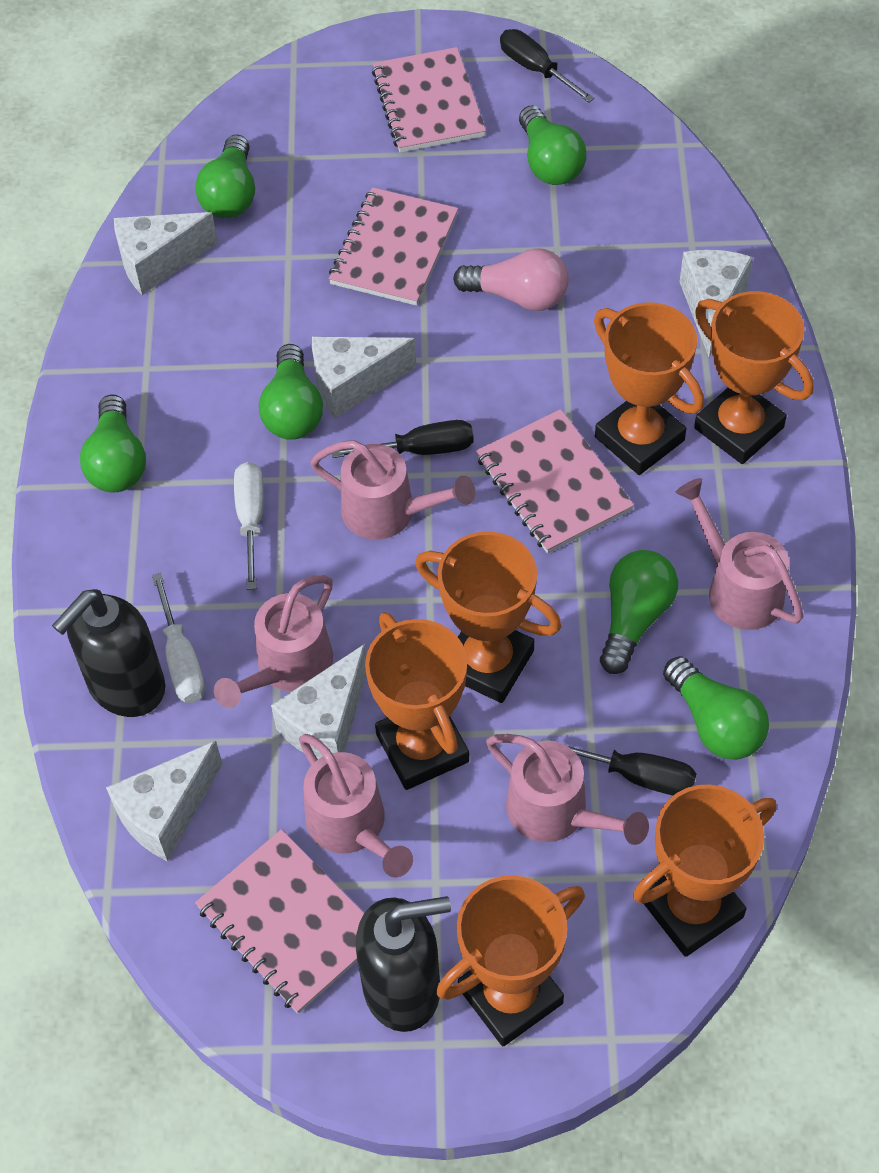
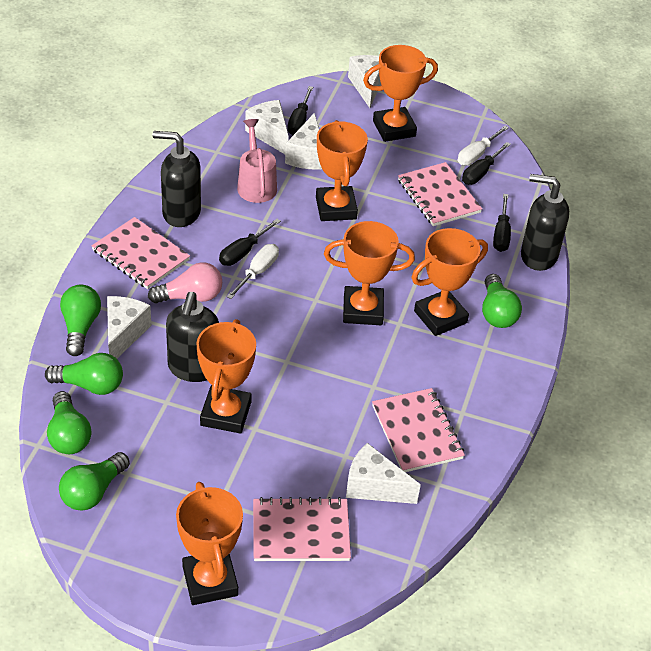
black screwdriver: [332,420,474,458] [500,29,595,103] [542,738,697,796] = 3 -> [219,219,281,266] [287,86,313,135] [462,142,511,185] [493,194,511,252] = 4
black soap dispenser: [52,589,165,717] [355,896,451,1032] = 2 -> [153,131,201,227] [166,292,219,382] [521,174,569,271] = 3
green light bulb: [80,395,146,493] [195,134,255,218] [259,344,323,440] [519,105,587,185] [600,550,678,674] [663,656,769,760] = 6 -> [45,353,123,395] [47,391,91,454] [59,452,130,511] [60,285,101,356] [482,274,522,328] = 5
pink watering can: [214,575,333,708] [299,734,413,877] [310,440,476,540] [486,734,649,845] [675,478,804,630] = 5 -> [237,119,277,203] = 1

